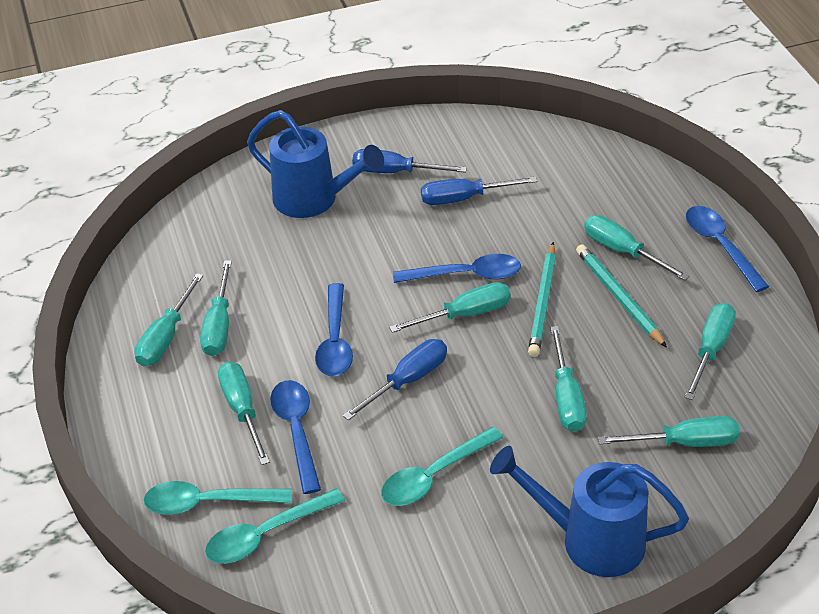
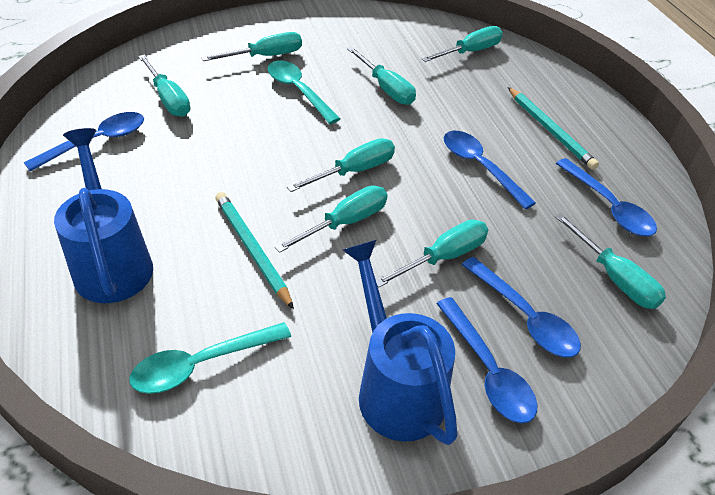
blue screwdriver: [343,339,447,421] [352,149,467,173] [421,177,538,205] = 3 -> none = 0
blue spoon: [270,380,321,494] [315,283,353,376] [393,254,521,283] [686,206,769,292] = 4 -> [24,112,144,172] [436,297,537,423] [444,131,536,209] [462,257,581,358] [556,158,657,236] = 5
turquoise spoon: [144,481,292,515] [205,488,345,564] [381,427,503,506] = 3 -> [129,322,291,394] [268,61,341,124] = 2

